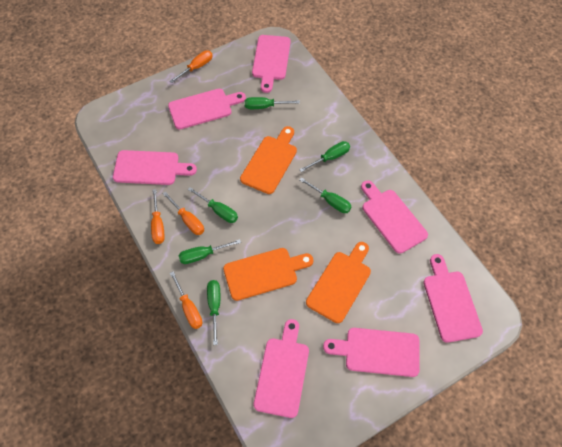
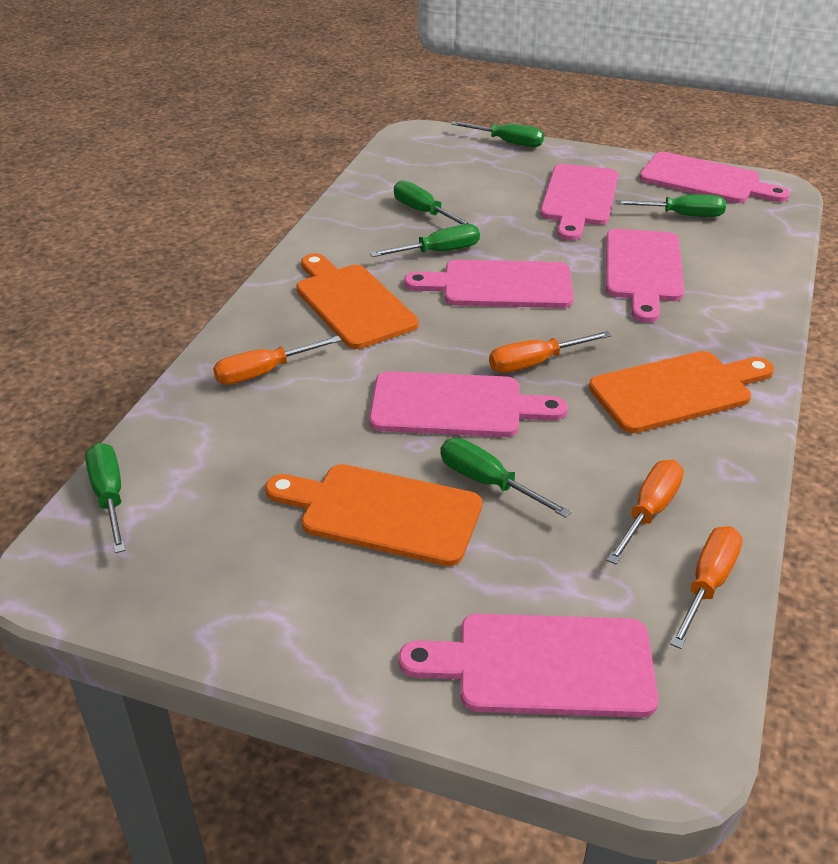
pink cutting board: [113,150,197,185] [168,89,246,130] [252,35,291,93] [254,319,309,418] [323,328,420,377] [361,180,428,254] [423,254,483,343] = 7 -> [369,371,568,437] [399,614,659,717] [404,260,574,308] [540,164,618,241] [606,229,684,323] [639,152,790,203] = 6

